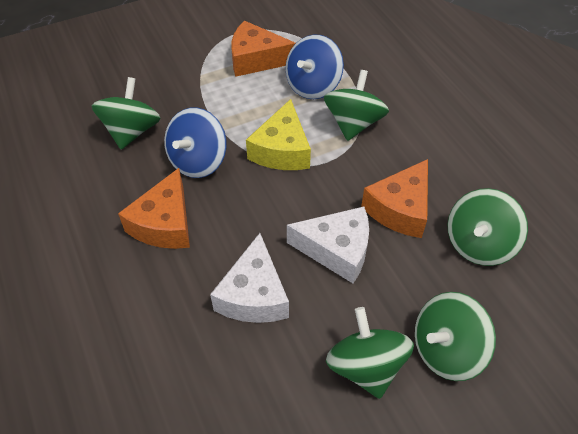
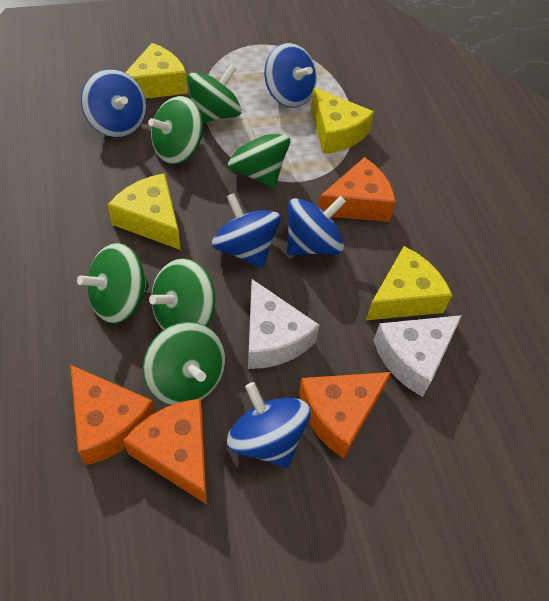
blue spinning top: [164,108,227,178] [285,35,344,99] = 2 -> [81,69,146,138] [212,193,281,268] [227,382,311,468] [264,43,317,108] [287,196,346,255] = 5
green spinning top: [92,77,161,149] [324,70,389,141] [326,307,414,399] [415,292,496,381] [448,188,528,266] = 5 -> [77,243,149,323] [143,322,225,405] [148,96,203,164] [149,258,215,330] [187,65,242,123] [228,118,290,188] = 6
orange cheese: [118,168,190,249] [231,21,296,77] [361,159,428,238] = 3 -> [70,365,156,466] [123,399,207,505] [299,372,391,458] [318,157,395,222] = 4
yellow cheese: [246,99,311,170] = 1 -> [108,173,180,250] [125,43,187,99] [311,87,374,154] [366,246,452,320] = 4

